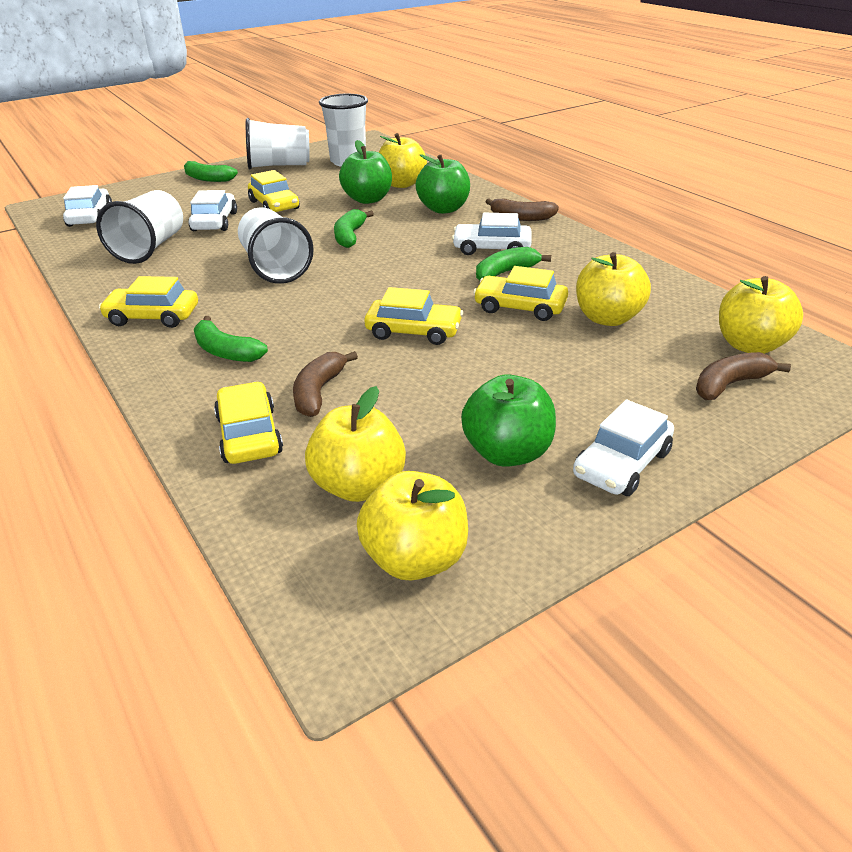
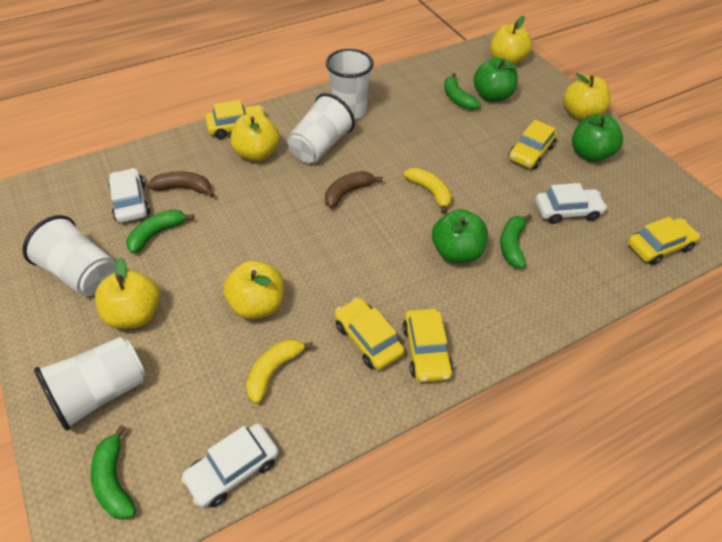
brown banana: [293,351,358,417] [485,198,559,221] [696,352,791,400] = 3 -> [148,171,215,198] [325,171,383,208] = 2
white car: [63,185,112,227] [188,190,237,231] [452,213,532,255] [573,400,674,496] = 4 -> [108,168,150,223] [181,423,279,508] [535,183,607,224] = 3
yellow banana: none = 0 -> [246,339,314,404] [404,168,452,214] = 2

